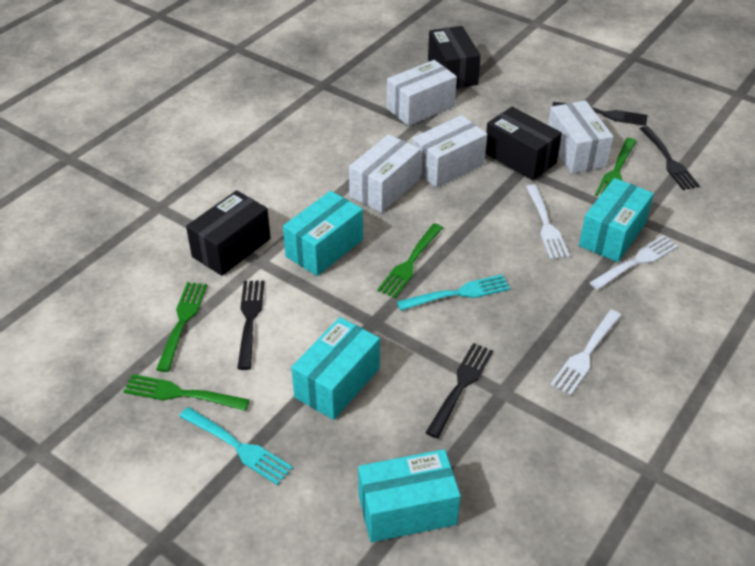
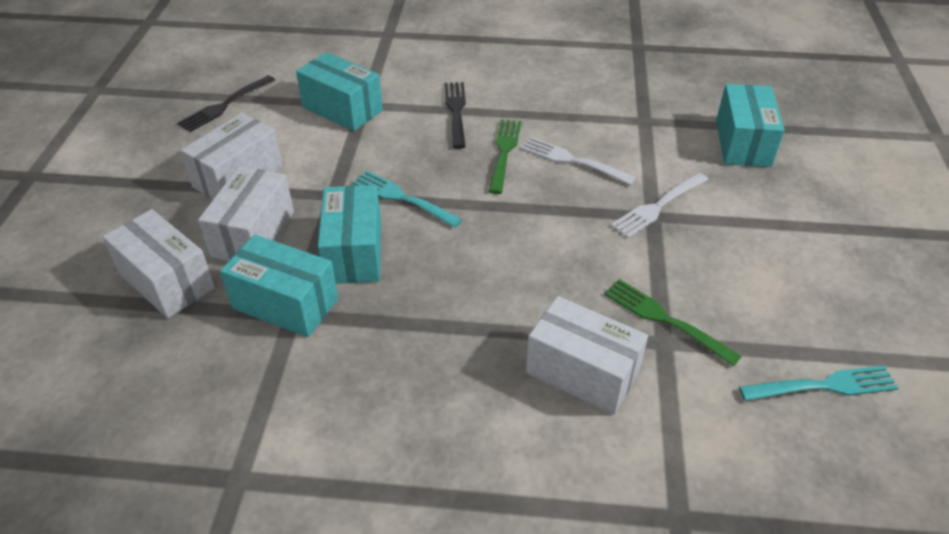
black box: [186,190,271,276] [428,26,481,88] [485,107,562,180] = 3 -> none = 0
black fork: [237,281,265,370] [426,343,493,439] [552,102,647,126] [640,126,700,190] = 4 -> [177,75,275,132] [445,82,466,149] = 2
green fork: [123,374,250,411] [156,282,207,372] [377,223,443,298] [595,138,637,196] = 4 -> [488,119,521,194] [604,279,742,366] = 2
white fork: [526,185,570,259] [551,310,622,395] [589,235,678,290] = 3 -> [521,137,636,185] [611,173,708,238] = 2

